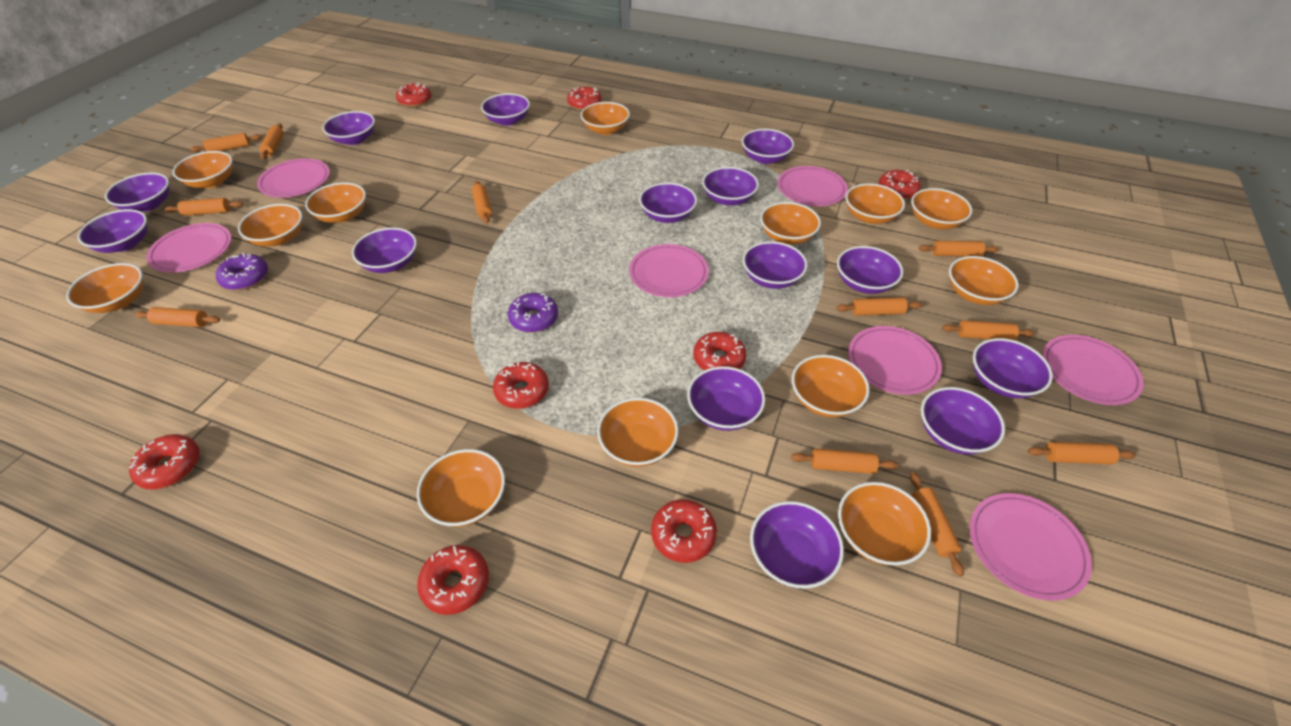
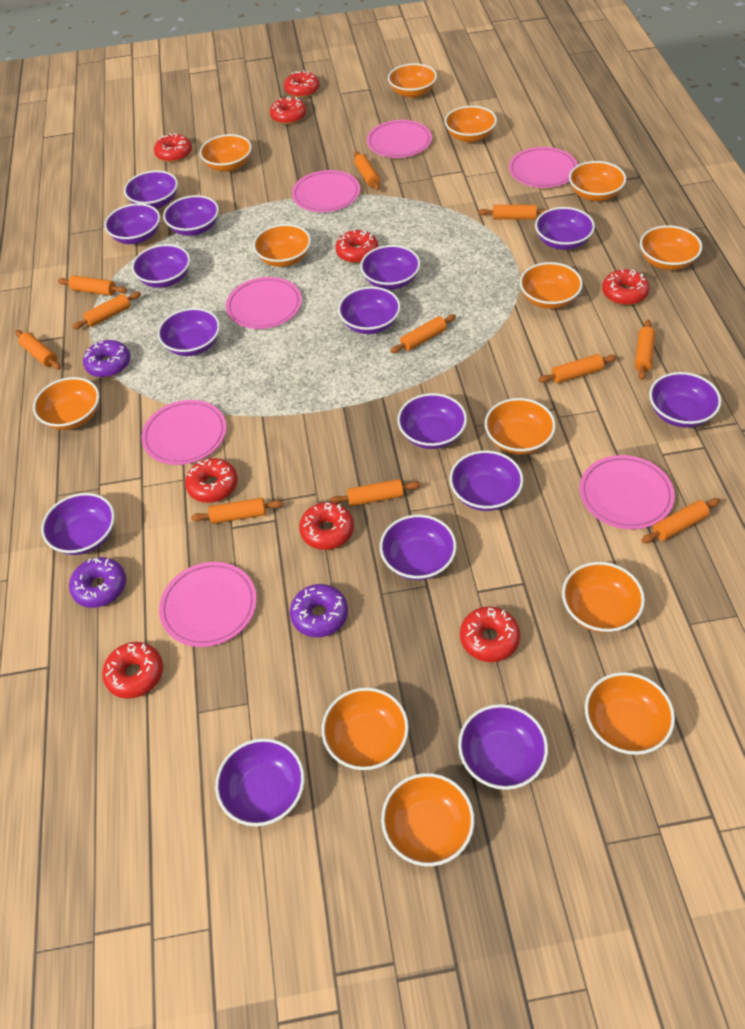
purple bowl: [77,209,148,253] [105,172,170,212] [322,111,375,145] [352,227,417,273] [481,93,530,126] [639,182,697,223] [687,366,765,431] [702,167,759,206] [742,129,794,164] [743,241,807,289] [750,501,844,589] [837,246,903,294] [921,387,1005,454] [973,338,1053,398] = 14 -> [41,493,115,555] [104,203,160,244] [124,170,178,209] [132,244,190,288] [157,308,220,356] [163,195,219,236] [215,738,305,826] [338,287,401,334] [360,245,420,290] [380,515,457,580] [397,393,467,449] [450,450,523,511] [458,704,548,790] [535,207,595,250] [649,372,721,428] = 15
purple donut: [216,253,268,290] [508,293,558,333] = 2 -> [69,557,126,608] [83,340,130,377] [290,584,348,637] = 3
red donut: [129,434,199,489] [396,83,431,107] [417,545,489,615] [493,362,549,409] [567,87,602,110] [651,499,717,563] [693,332,747,370] [878,170,921,199] = 8 -> [102,642,163,699] [154,133,192,162] [185,458,238,503] [270,96,306,125] [284,70,320,98] [299,502,354,550] [335,230,378,263] [460,606,520,662] [602,269,649,305] = 9

